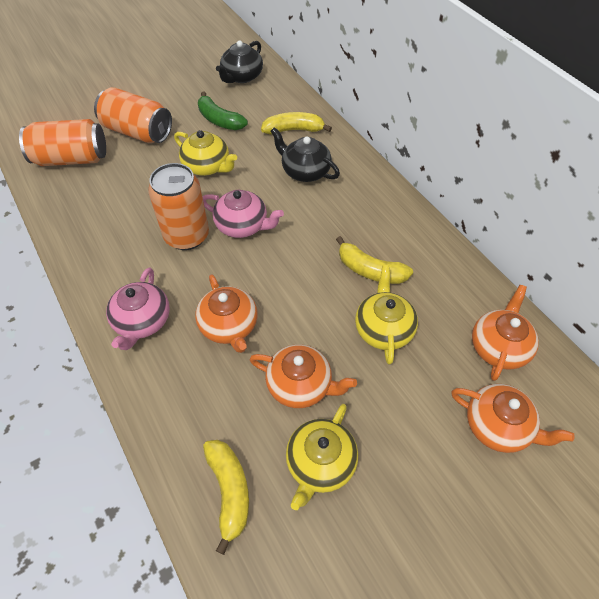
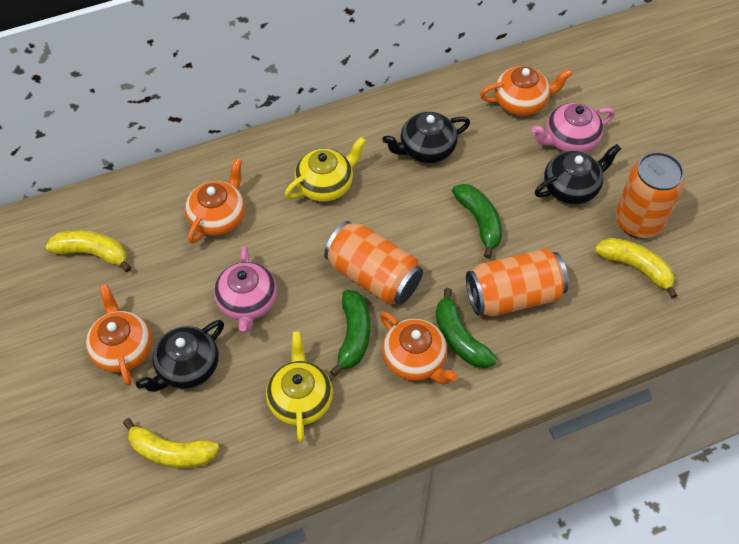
black teapot: [216,40,263,83] [270,127,340,182] = 2 -> [136,320,224,392] [383,112,470,163] [535,144,621,204] = 3
green banana: [198,91,248,130] = 1 -> [330,290,370,376] [436,288,497,368] [452,184,502,259] = 3
yellow teapot: [174,130,237,176] [286,404,358,510] [355,265,418,364] = 3 -> [266,331,333,442] [285,137,366,202] = 2

